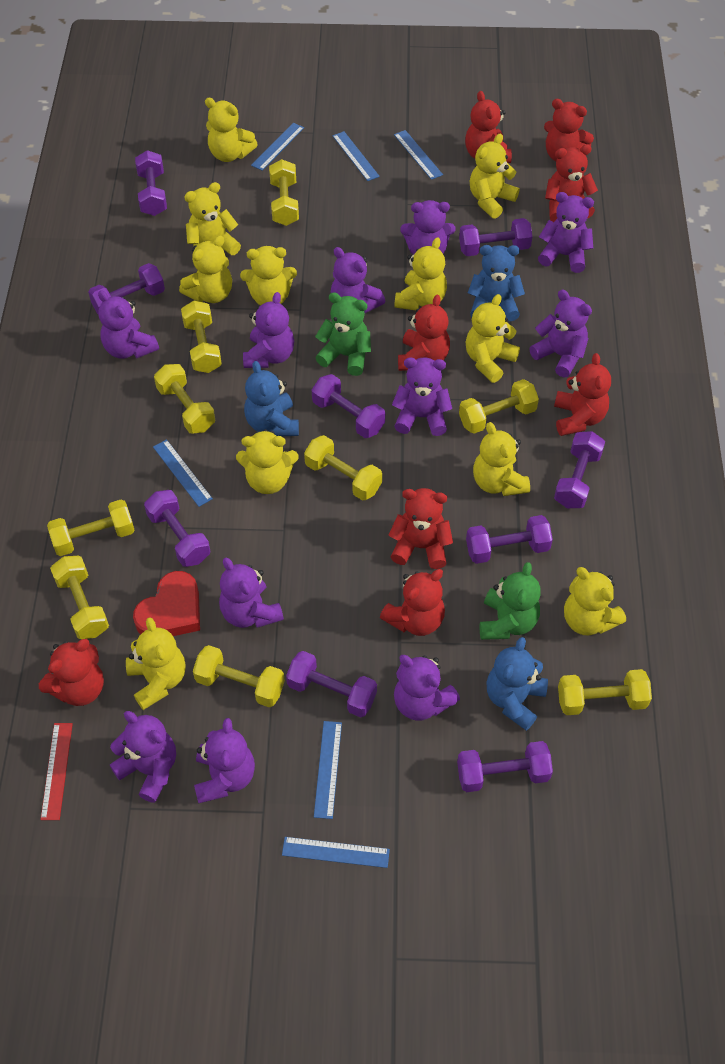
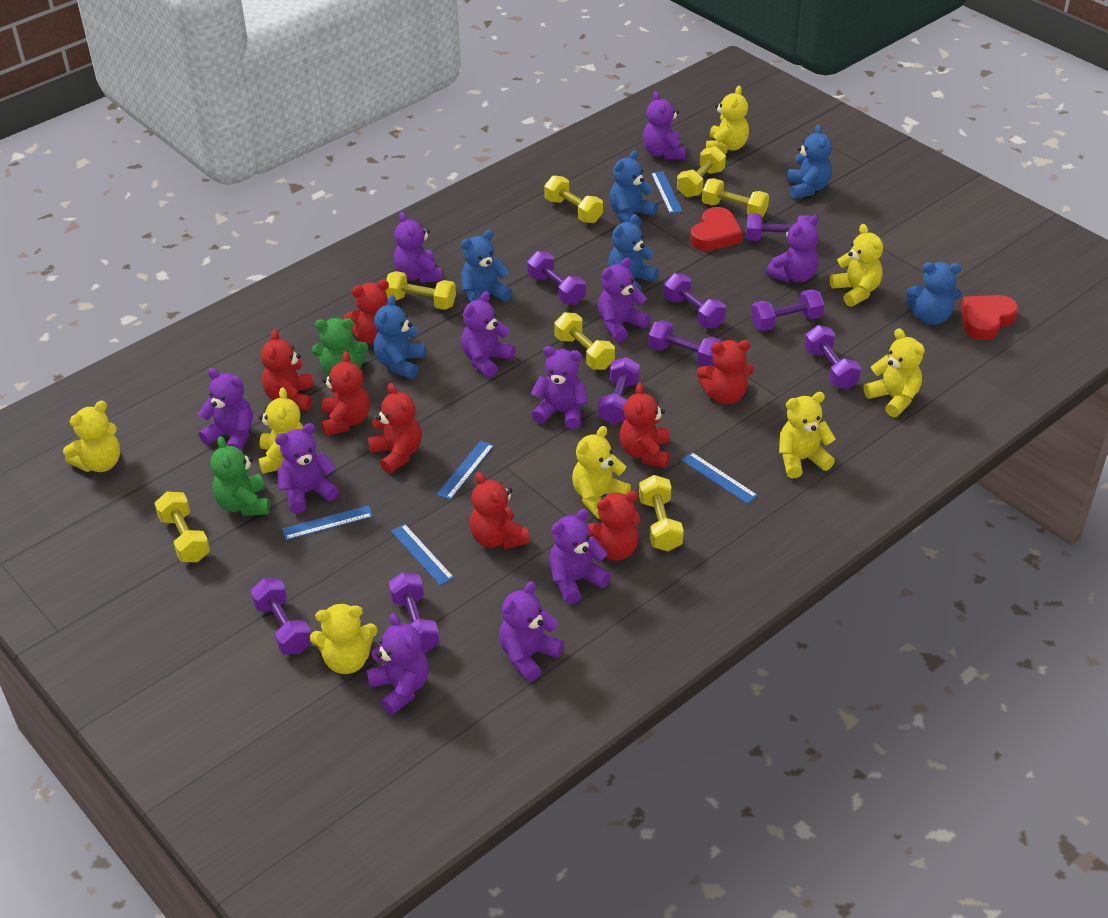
blue ruler: [153,439,213,507] [251,123,304,171] [282,837,390,868] [314,721,342,819] [333,131,380,181] [394,130,443,180] = 6 -> [282,505,373,540] [391,524,454,585] [437,440,494,500] [651,171,682,214] [682,452,758,504] = 5
blue teddy bear: [244,361,299,436] [468,245,525,321] [486,637,548,731] = 3 -> [374,295,425,379] [460,230,512,302] [608,214,659,291] [609,150,657,227] [787,124,832,199] [906,262,962,325] = 6
red heart: [133,571,200,636] = 1 -> [690,207,743,251] [961,295,1018,340] = 2
red ruler: [40,723,73,820] = 1 -> none = 0
yellow dumbbell: [47,499,135,556] [50,556,109,639] [154,364,215,433] [181,301,222,373] [193,645,285,708] [269,159,299,226] [304,435,382,501] [459,379,539,434] [558,669,652,715] = 9 -> [154,492,210,562] [385,271,456,310] [544,175,603,223] [554,312,615,370] [639,475,684,551] [677,146,726,197] [702,178,769,217] = 7
yellow teddy bear: [126,618,186,710] [179,235,232,303] [184,182,241,255] [205,98,258,162] [236,429,299,494] [240,246,297,305] [394,237,447,310] [466,294,520,383] [470,133,519,219] [473,422,530,496] [564,567,626,636] = 11 -> [63,401,120,472] [258,387,304,474] [310,603,377,674] [572,426,631,519] [706,86,749,154] [779,392,836,478] [830,224,883,307] [864,328,925,417] = 8

